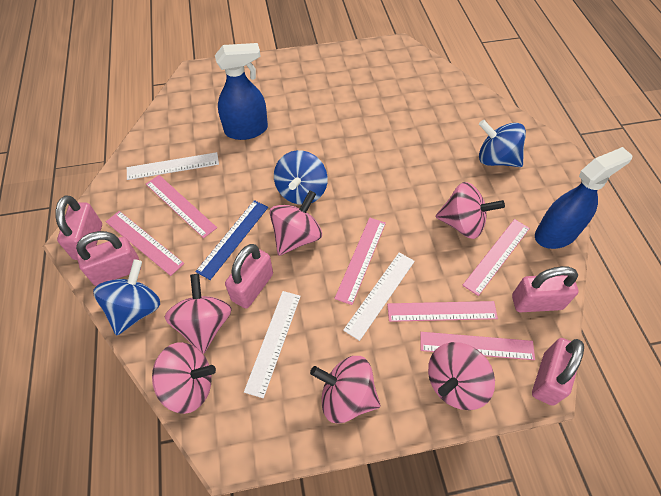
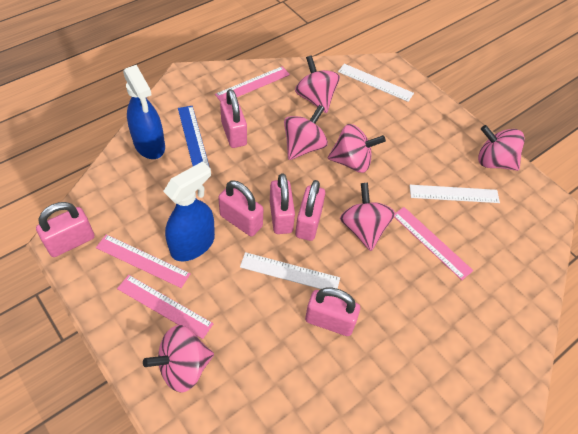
blue spinning top: [93,260,160,335] [274,150,328,205] [479,120,526,167] = 3 -> none = 0
pink padlock: [55,196,102,260] [76,231,141,286] [225,244,273,309] [512,266,578,312] [532,338,584,406] = 5 -> [36,202,94,257] [218,180,263,236] [220,89,247,148] [270,174,295,234] [295,180,325,241] [305,287,360,336] = 6
pink ruler: [106,211,184,276] [146,175,217,238] [334,218,386,305] [387,301,498,322] [420,332,535,360] [462,219,530,296] = 6 -> [96,234,191,288] [117,275,214,339] [215,66,290,102] [395,207,473,280] = 4

